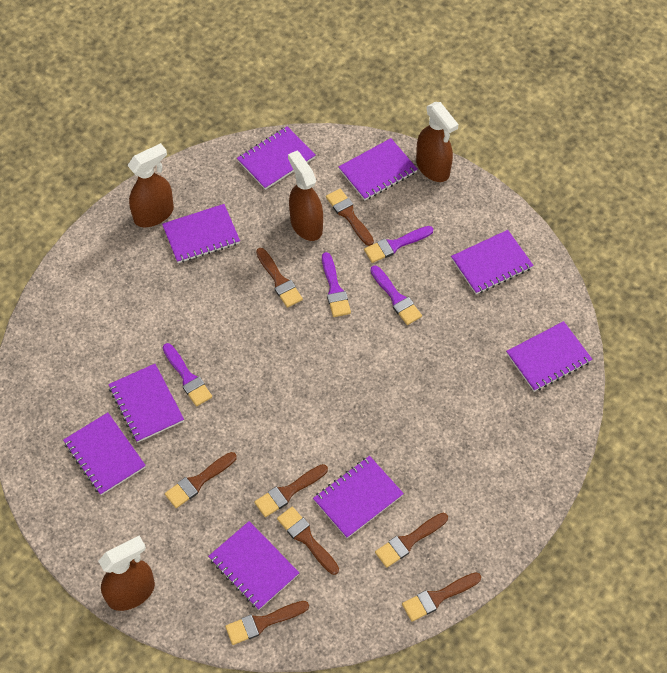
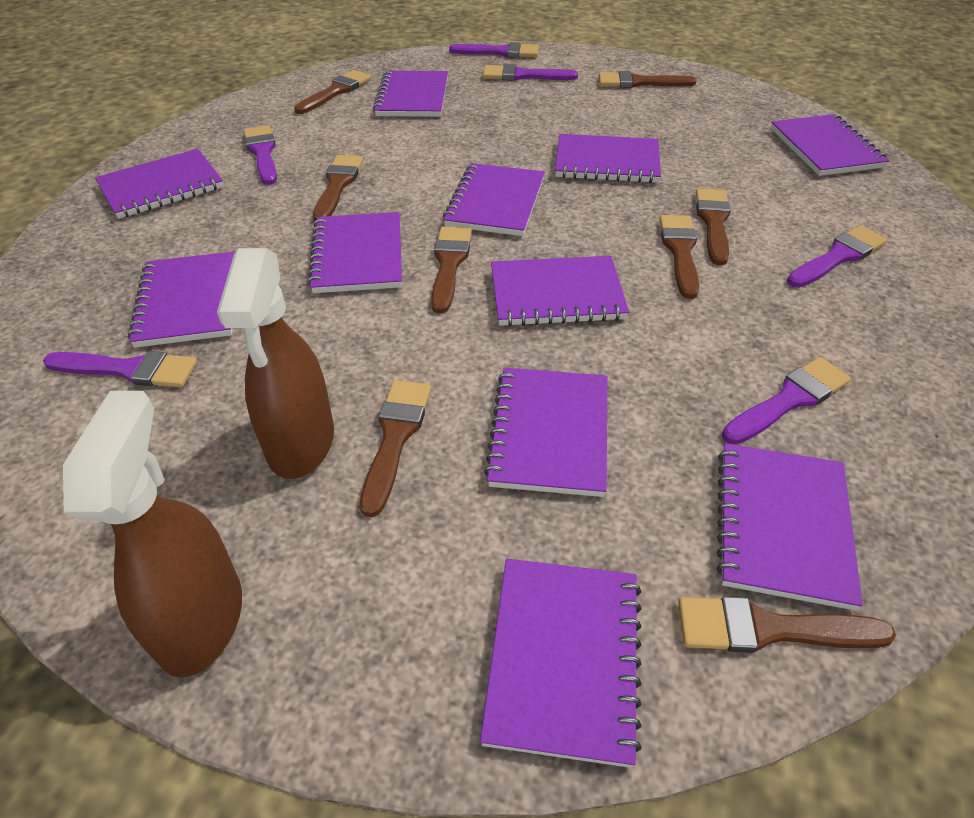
brown spray bottle: [98,536,155,611] [127,143,174,227] [288,151,323,241] [416,102,459,182] = 4 -> [63,391,242,678] [217,248,334,479] = 2
purple brush: [163,343,212,406] [322,252,351,317] [364,226,433,263] [370,266,422,325] = 4 -> [43,351,197,387] [244,125,277,185] [449,42,539,58] [483,64,578,81] [722,357,851,445] [787,225,887,288] = 6
purple notebook: [63,413,146,495] [108,364,184,443] [162,204,240,263] [208,521,299,610] [237,126,316,190] [313,456,404,538] [339,138,418,200] [451,230,534,294] [506,321,592,392] = 9 -> [95,149,224,219] [128,251,236,348] [308,212,402,293] [373,71,448,117] [443,163,545,236] [480,559,642,768] [484,368,607,497] [491,256,629,326] [555,134,661,183] [717,443,863,611] [771,114,889,176] = 11

